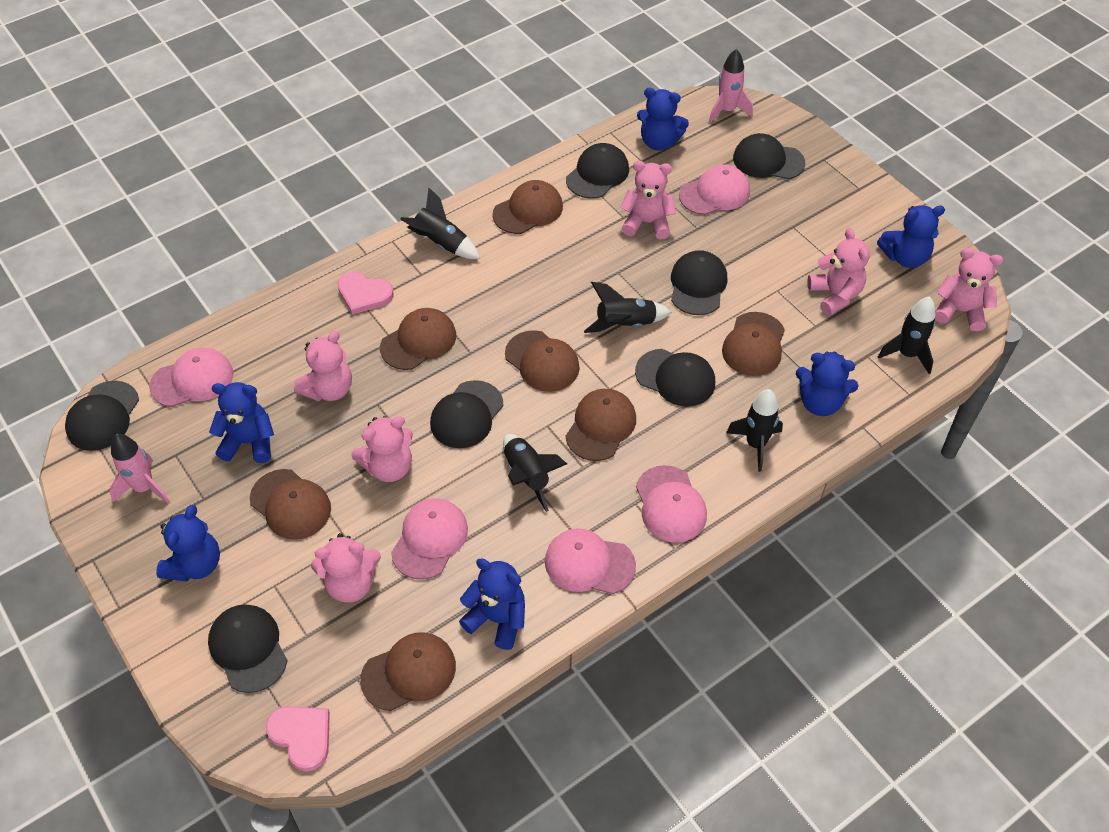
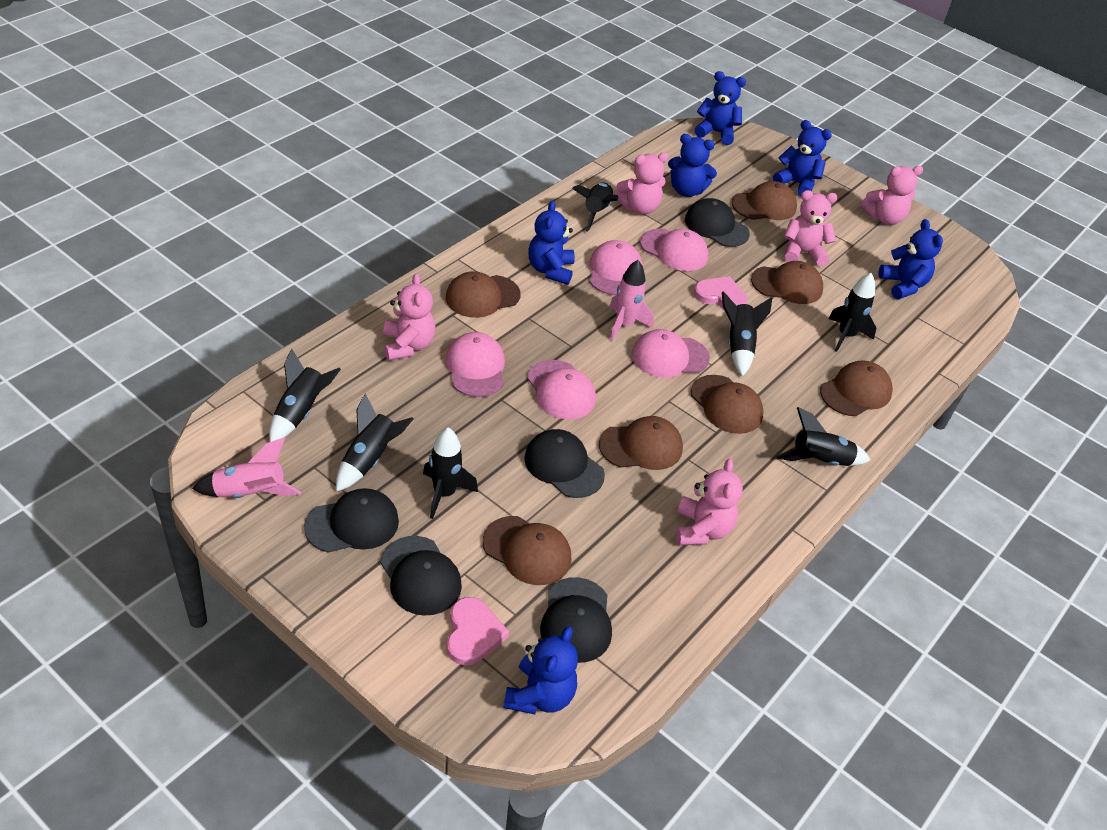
black cap: [65,381,139,451] [208,604,288,693] [430,380,503,448] [566,143,629,199] [635,349,715,406] [671,250,727,315] [733,133,805,179] = 7 -> [304,488,399,553] [380,536,462,616] [524,429,605,498] [540,577,612,663] [685,198,750,247] = 5
black rocket: [400,188,480,259] [503,434,567,512] [584,282,672,333] [726,389,783,472] [878,296,936,374] = 5 -> [269,348,341,442] [336,393,413,492] [423,427,478,519] [572,183,619,232] [722,291,772,376] [776,407,870,466] [828,273,876,352] = 7
pink teddy bear: [294,331,352,401] [311,533,381,603] [351,416,413,482] [620,161,676,240] [807,228,870,316] [935,248,1003,331] = 6 -> [383,273,436,361] [614,152,669,215] [676,459,743,545] [784,190,837,266] [860,166,923,225] = 5

